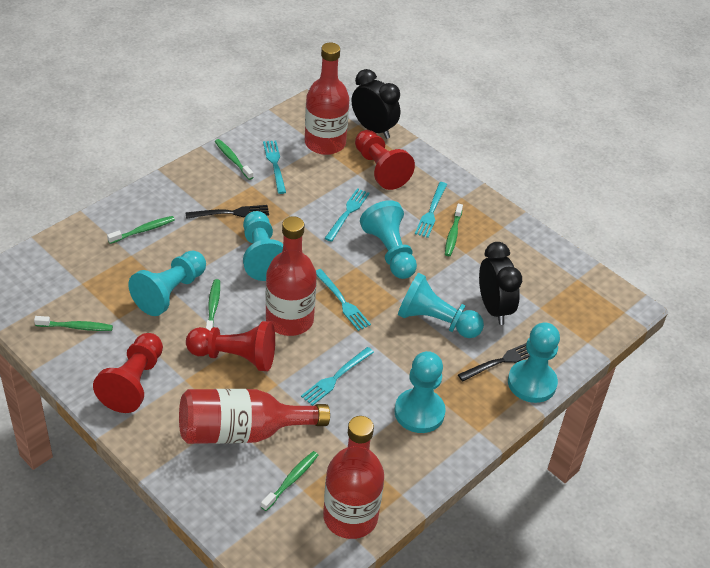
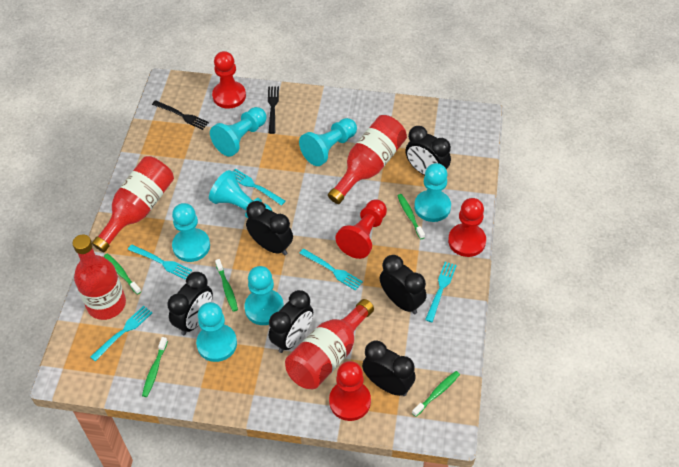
black clock: [352,69,400,139] [479,242,522,325] = 2 -> [167,272,213,335] [246,201,293,256] [269,290,313,353] [362,341,416,396] [380,255,426,314] [405,126,451,175] = 6
green toothbrush: [34,316,113,331] [107,216,175,244] [206,279,220,330] [215,139,253,180] [261,451,318,511] [445,204,463,256] = 6 -> [104,253,141,295] [142,337,168,397] [215,259,238,312] [397,194,425,239] [412,371,460,417] = 5
red pawn: [93,333,163,413] [186,321,275,371] [355,130,415,190] = 3 -> [212,51,246,109] [329,361,371,421] [335,200,387,259] [448,198,486,257] = 4
turquoise pawn: [128,251,206,316] [243,211,283,281] [360,200,417,279] [395,351,446,433] [398,273,484,338] [508,322,560,403] = 6 -> [172,203,210,262] [196,302,237,362] [209,170,272,218] [210,107,267,157] [244,266,284,325] [299,118,357,166] [414,163,451,222] = 7

